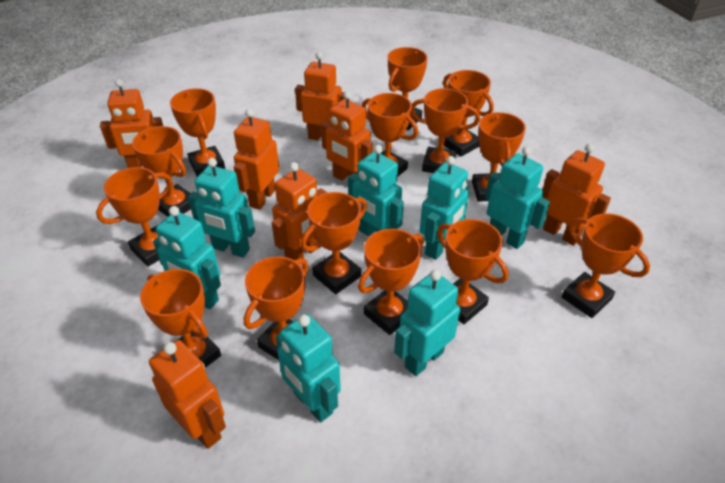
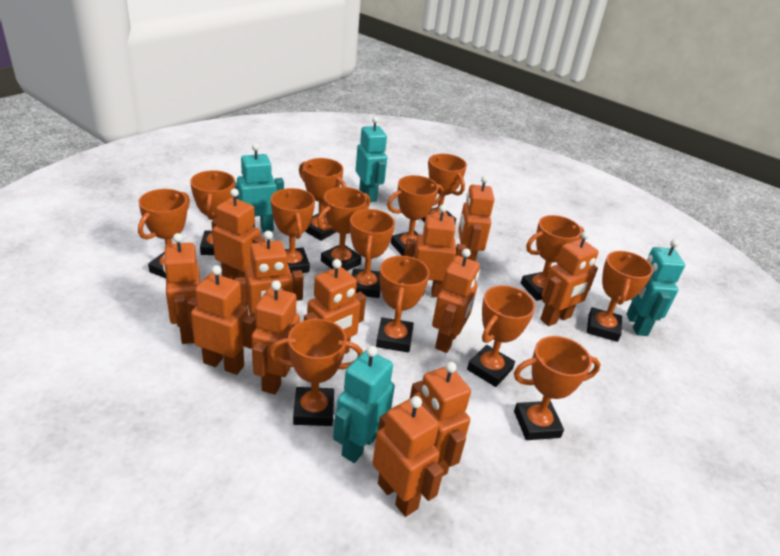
orange robot: [100,79,163,168] [149,340,226,449] [233,109,279,210] [272,162,327,260] [295,52,350,141] [321,91,373,181] [542,144,611,246] = 7 -> [163,233,200,344] [187,265,257,375] [212,189,266,280] [234,231,303,317] [251,280,300,395] [304,259,366,354] [373,396,444,517] [404,204,466,297] [410,362,471,476] [432,248,480,353] [458,176,494,261] [540,231,599,326] = 12
turquoise robot: [153,206,221,309] [188,158,255,258] [276,314,341,422] [348,145,404,236] [394,270,460,376] [420,156,469,260] [485,147,550,249] = 7 -> [235,143,284,232] [333,346,395,463] [356,116,387,202] [626,239,685,336] = 4

